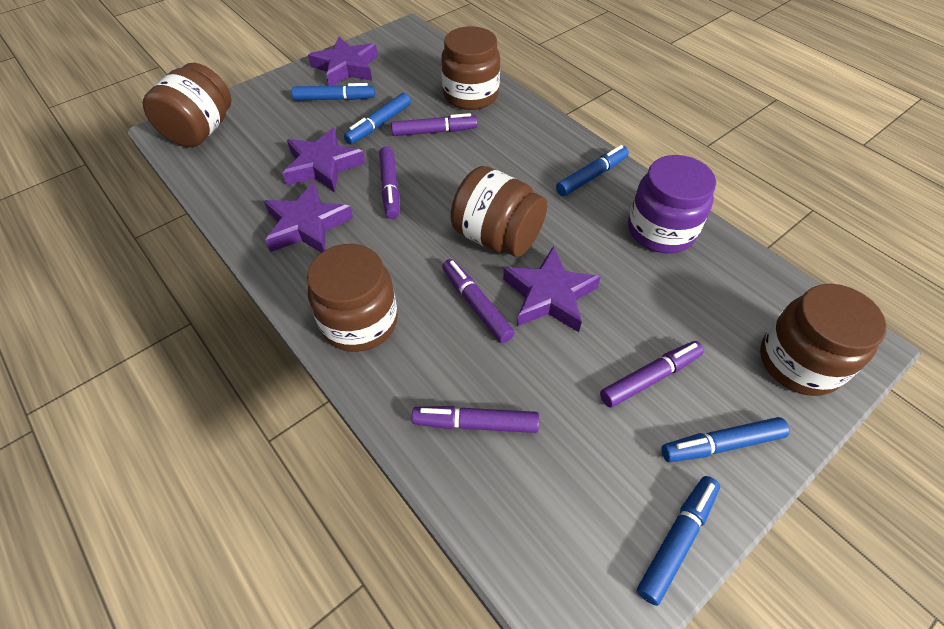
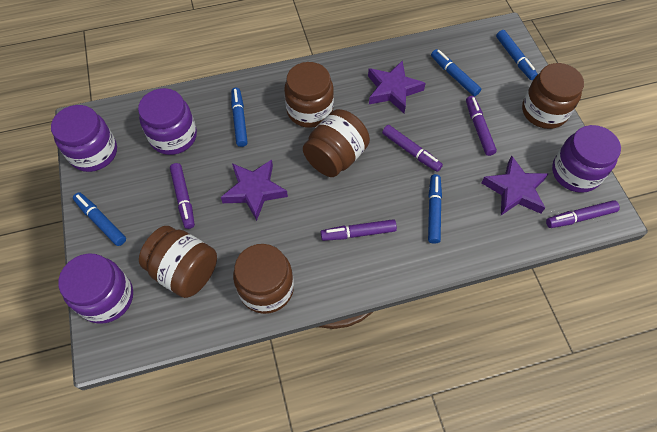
purple jar: [628,155,716,253] = 1 -> [51,105,117,172] [58,254,133,324] [138,88,197,155] [552,125,621,193] = 4
purple star: [264,182,353,253] [282,127,365,193] [308,37,378,86] [503,246,601,332] = 4 -> [221,160,288,221] [368,60,426,113] [481,156,548,215] = 3

